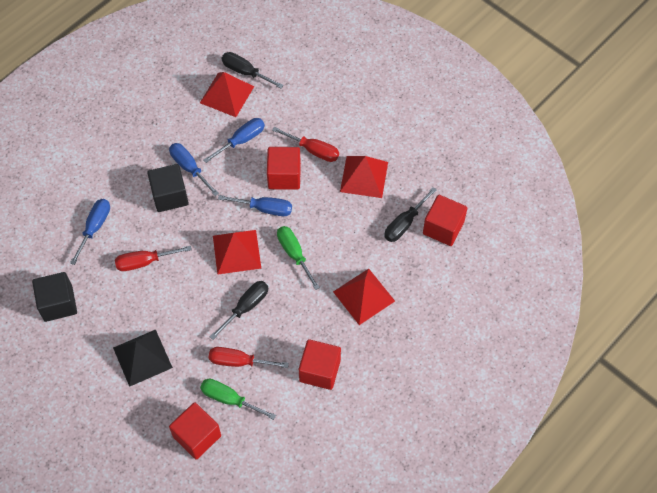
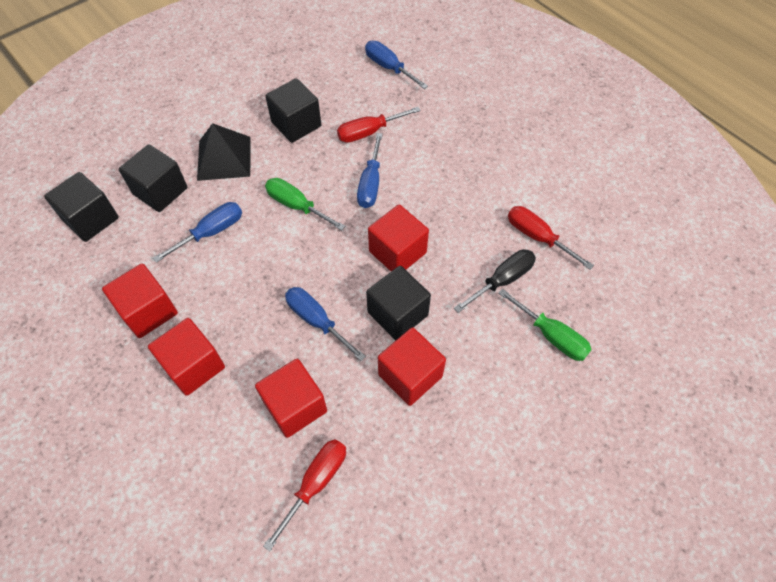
black cube: [32,272,77,322] [147,164,189,212] = 2 -> [44,172,119,242] [119,144,187,212] [265,78,321,143] [366,266,431,340] = 4
black screwdriver: [210,281,268,340] [222,52,284,88] [384,187,437,242] = 3 -> [454,249,536,313] = 1
red cube: [169,402,221,460] [267,147,301,190] [299,339,341,390] [423,195,467,246] = 4 -> [102,264,178,338] [148,318,225,396] [255,359,327,438] [368,205,429,271] [378,327,446,406] = 5
red pyramid: [200,72,254,117] [213,230,261,275] [333,269,395,325] [340,156,388,198] = 4 -> none = 0

